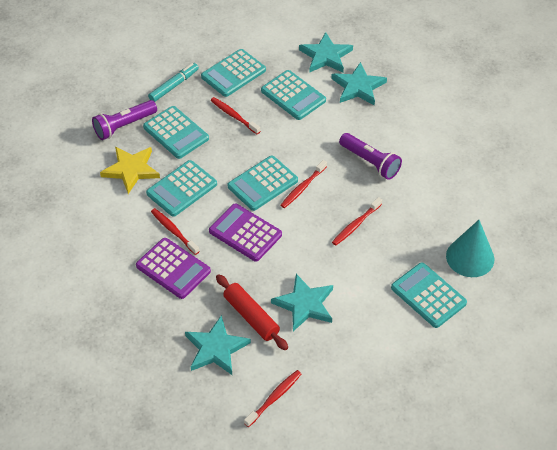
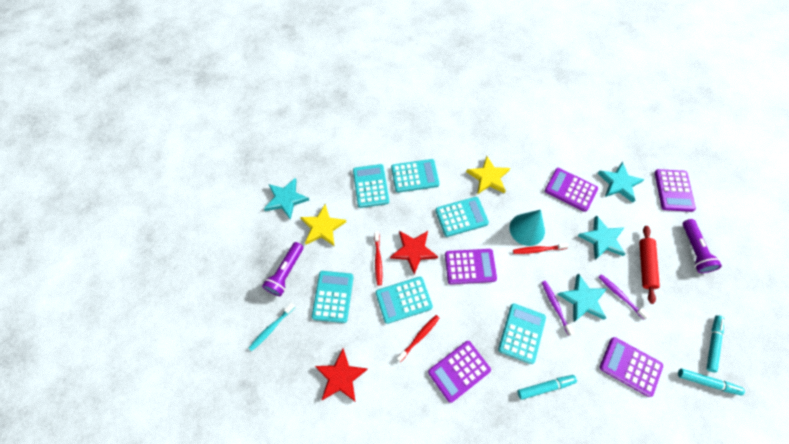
purple calculator: [136,238,211,299] [209,203,282,262] = 2 -> [428,341,491,403] [445,249,497,284] [545,168,598,212] [600,337,663,397] [654,169,696,212] = 5
purple toothbrush: none = 0 -> [542,281,575,336] [599,274,650,319] = 2
red star: none = 0 -> [315,348,368,401] [390,231,438,274] = 2
red toothbrush: [151,208,200,255] [211,97,260,134] [244,370,301,427] [280,160,327,208] [332,197,382,245] = 5 -> [374,231,382,286] [397,315,439,362] [513,243,569,254] = 3
turquoise marker: [148,63,199,102] = 1 -> [518,375,577,400] [678,368,745,396] [707,315,724,373] = 3
turquoise toothbrush: none = 0 -> [249,303,295,351] = 1
yellow star: [100,146,160,194] = 1 -> [300,204,346,246] [466,156,510,194] = 2

